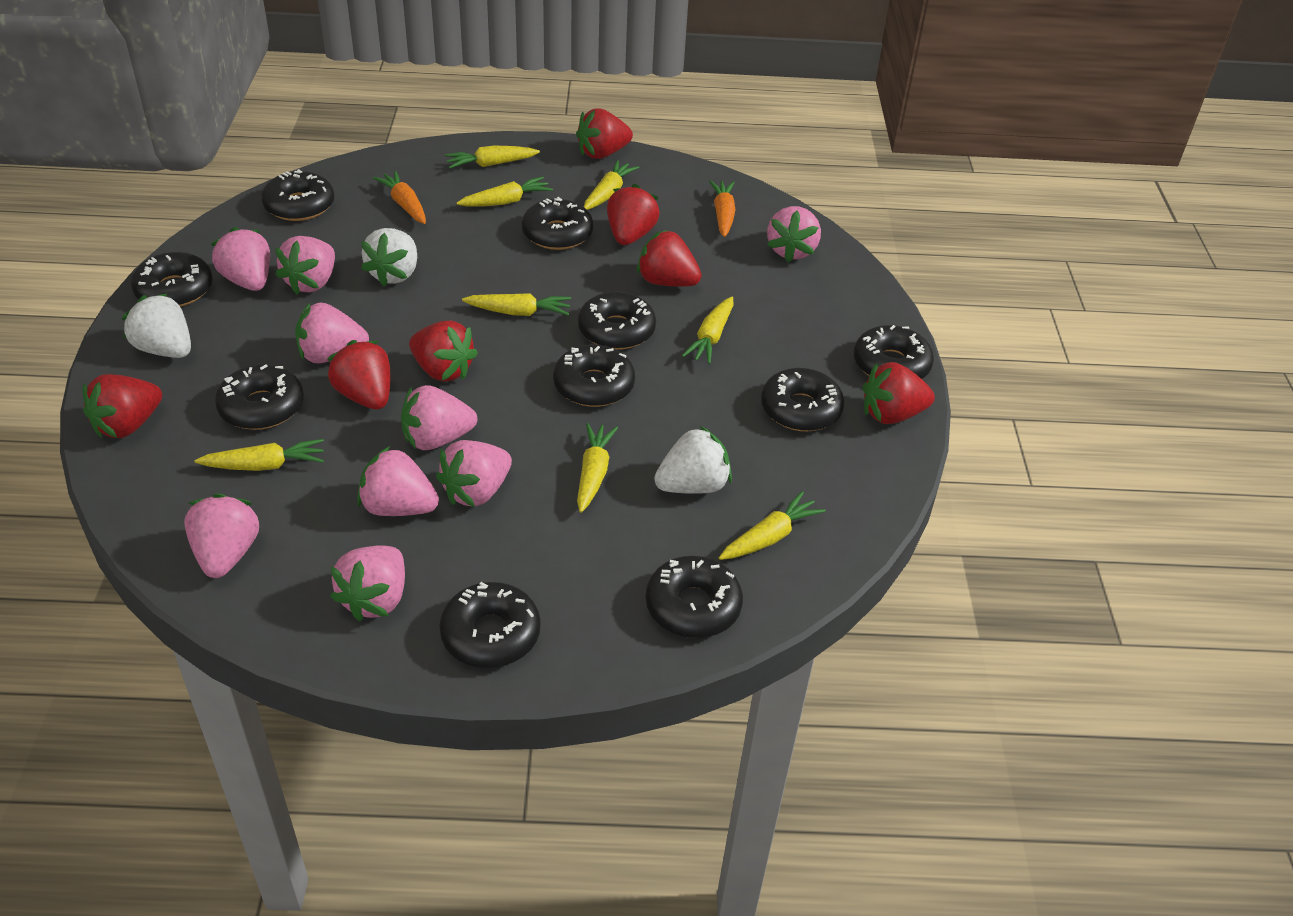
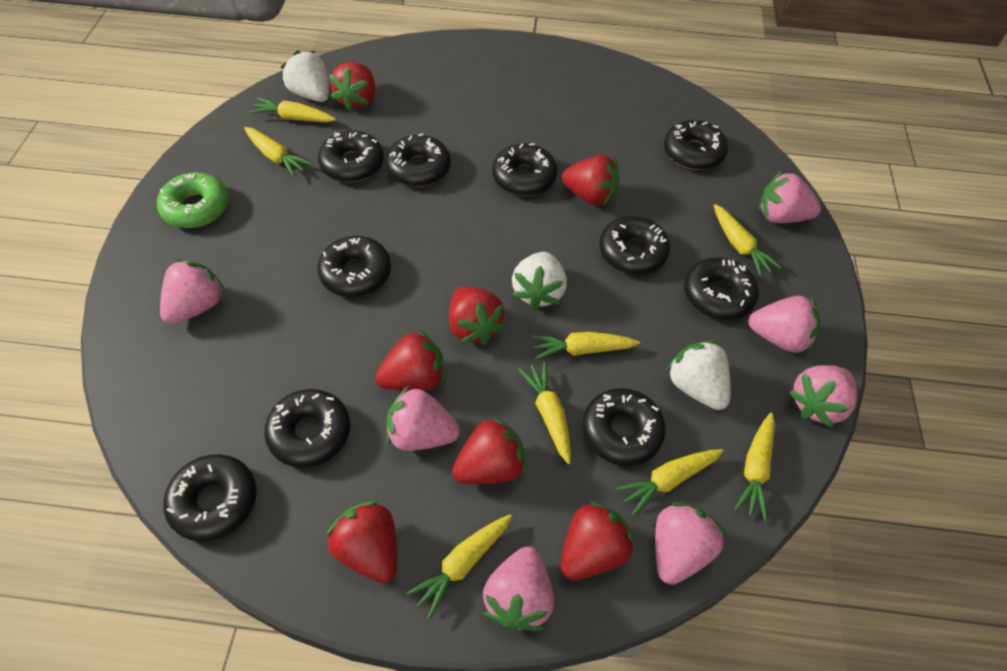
green donut: none = 0 -> [157,172,229,228] = 1
orange carrot: [373,171,426,224] [709,180,735,237] = 2 -> none = 0
pink strawberry: [184,493,259,578] [211,227,270,291] [275,236,335,294] [295,303,369,363] [330,545,405,621] [357,446,439,516] [401,385,477,450] [436,440,512,507] [767,206,821,262] = 9 -> [160,259,226,324] [386,386,460,451] [483,546,554,631] [655,502,727,585] [748,296,821,353] [759,171,821,223] [789,365,857,428] = 7

